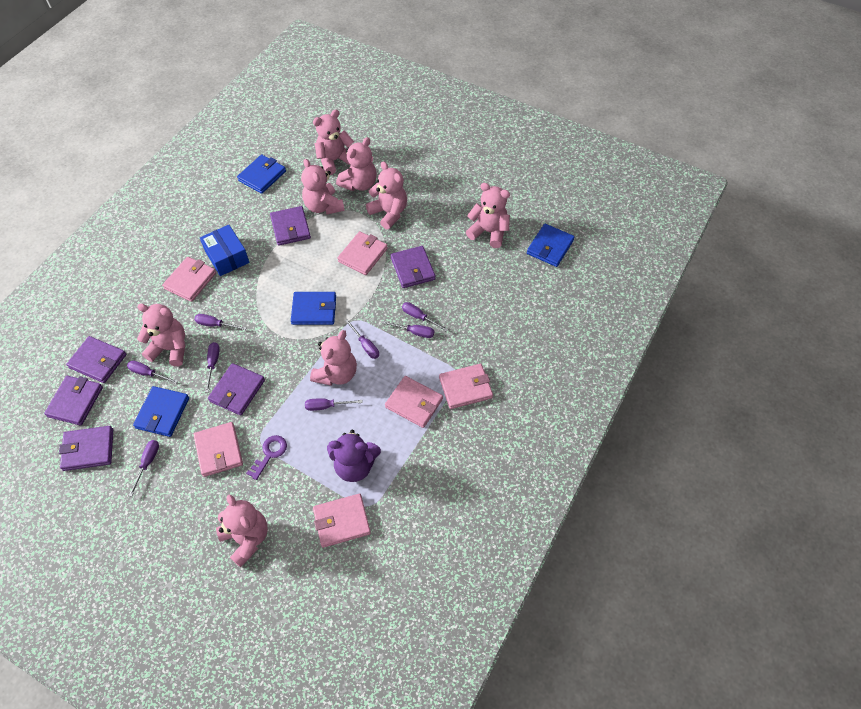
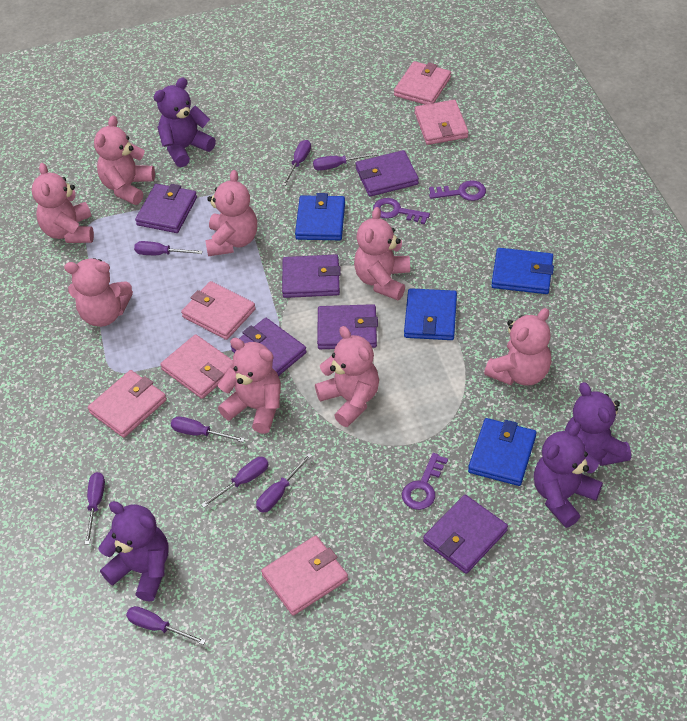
blue box: [200,225,249,276] = 1 -> none = 0
purple key: [246,435,287,480] = 1 -> [373,198,430,224] [402,453,448,510] [429,180,486,201] = 3
purple teddy bear: [327,430,381,482] = 1 -> [99,501,169,601] [153,78,216,167] [534,422,603,528] [565,382,631,466] = 4

